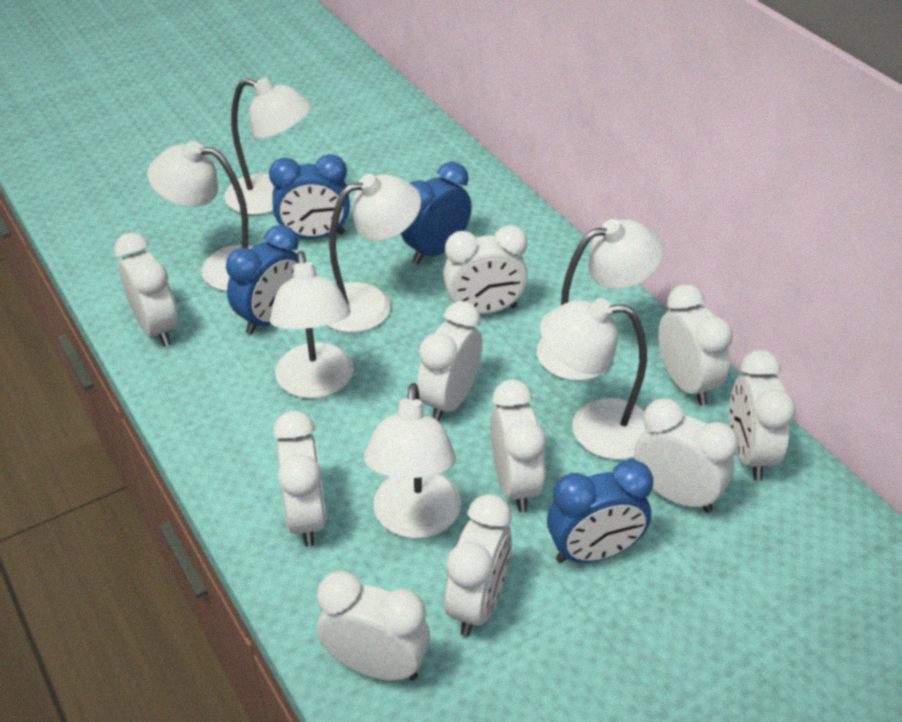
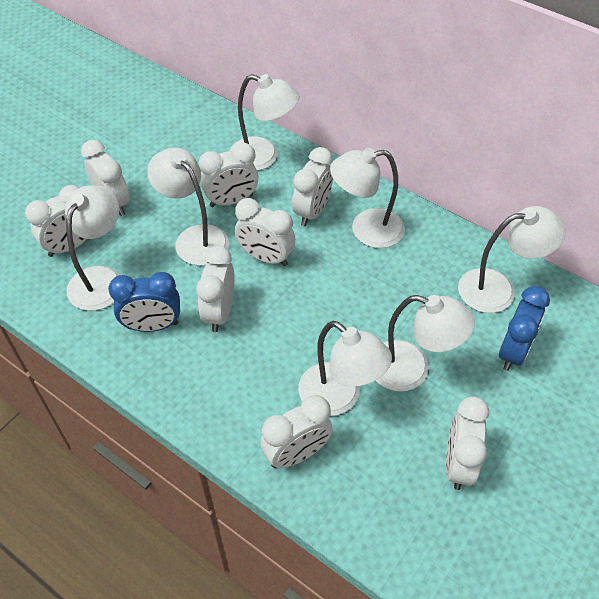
blue clock: [226,225,299,334] [269,154,350,239] [401,162,472,264] [547,460,653,563] = 4 -> [108,272,180,332] [499,286,550,371] = 2
white clock: [114,233,178,347] [273,411,326,547] [317,571,430,681] [417,301,482,422] [443,225,528,314] [444,494,512,636] [490,379,546,512] [634,398,738,513] [658,284,733,405] [729,350,796,481] = 10 -> [25,185,87,257] [81,140,129,216] [196,246,235,332] [199,143,258,207] [235,198,295,266] [260,395,333,468] [292,147,333,226] [446,396,489,490] = 8

